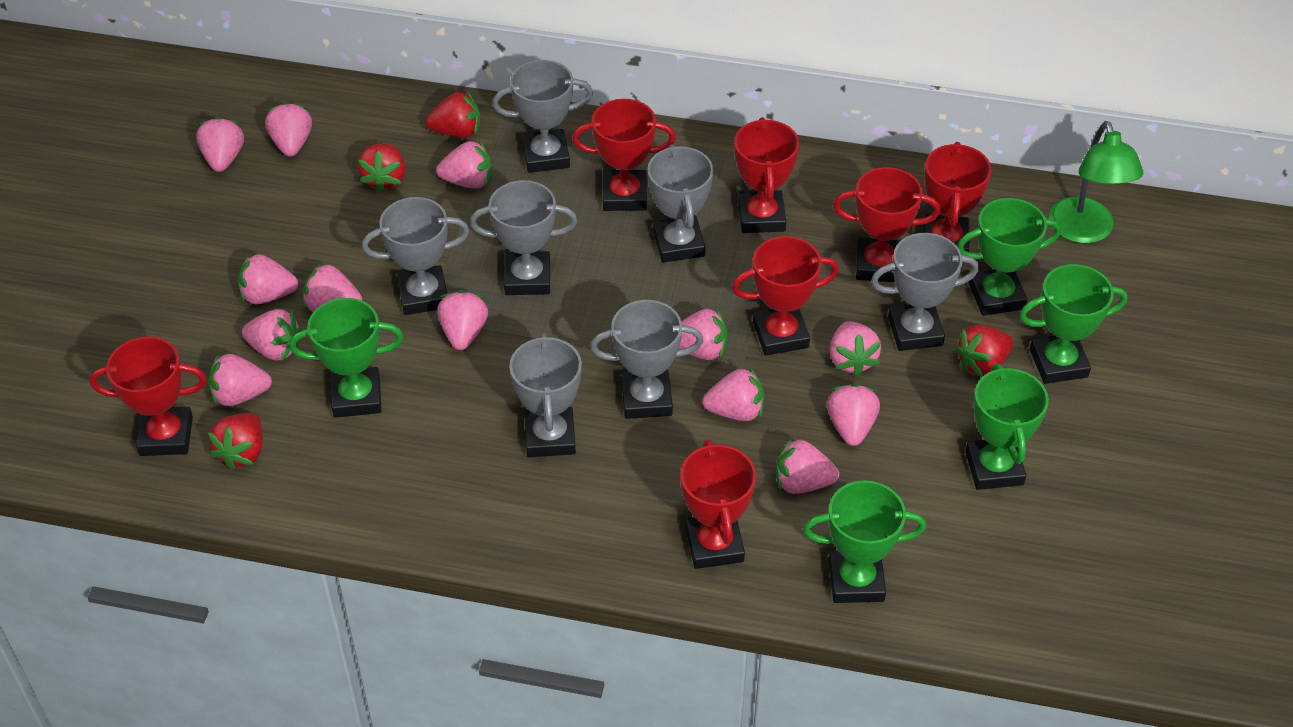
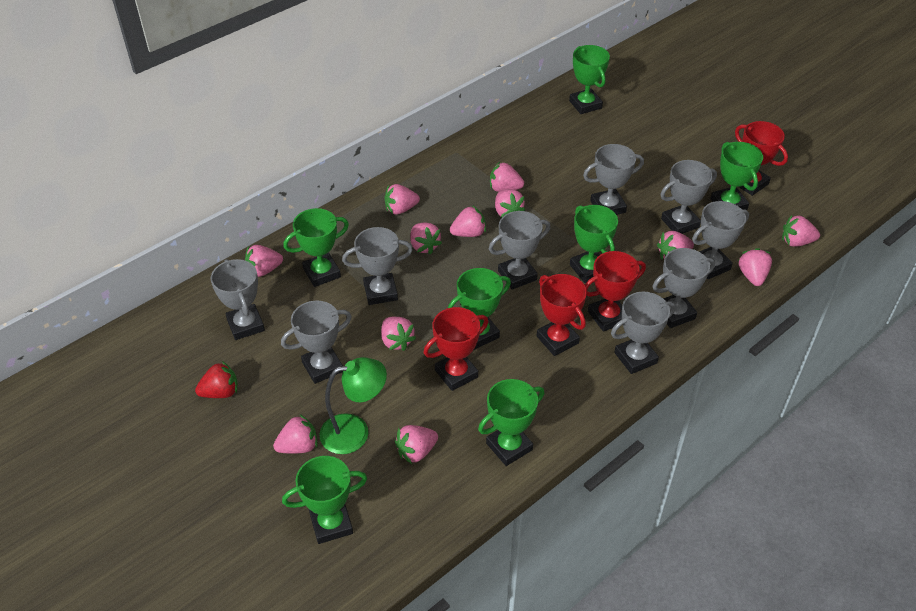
green trophy: [289,298,404,418] [803,480,926,603] [957,198,1061,316] [965,364,1049,490] [1020,264,1128,384] = 5 -> [282,456,367,544] [283,208,349,287] [448,268,511,350] [478,379,544,466] [569,45,610,114] [570,205,618,283] [710,142,763,210] = 7
grey trophy: [362,197,470,315] [470,180,577,295] [492,60,593,173] [509,333,582,457] [590,300,704,419] [647,144,713,263] [871,233,979,351] = 7 -> [211,259,265,340] [281,301,352,384] [342,227,413,305] [489,211,550,290] [583,144,644,215] [611,292,676,374] [652,248,715,328] [660,160,717,234] [692,201,749,279] = 9
pink strawberry: [196,116,244,172] [208,354,272,406] [238,254,298,304] [242,309,302,361] [265,102,312,157] [303,262,362,312] [436,141,492,189] [437,290,488,350] [678,309,728,360] [702,367,764,421] [776,438,839,494] [827,383,880,446] [830,322,881,376] = 13 -> [245,245,283,277] [273,414,318,454] [381,317,416,351] [384,184,420,215] [395,425,438,464] [410,222,442,254] [450,205,486,237] [490,162,524,192] [495,189,525,217] [657,231,694,259] [738,248,772,286] [782,215,820,247] = 12
red strawberry: [208,413,263,470] [358,143,406,193] [426,91,480,138] [954,325,1013,377] = 4 -> [195,361,238,398] = 1
red trophy: [90,336,207,456] [572,99,676,211] [680,439,756,569] [732,236,839,356] [734,117,799,233] [833,167,940,282] [923,142,992,252] = 7 -> [424,307,488,391] [537,274,587,356] [585,251,646,332] [735,121,788,196] = 4

